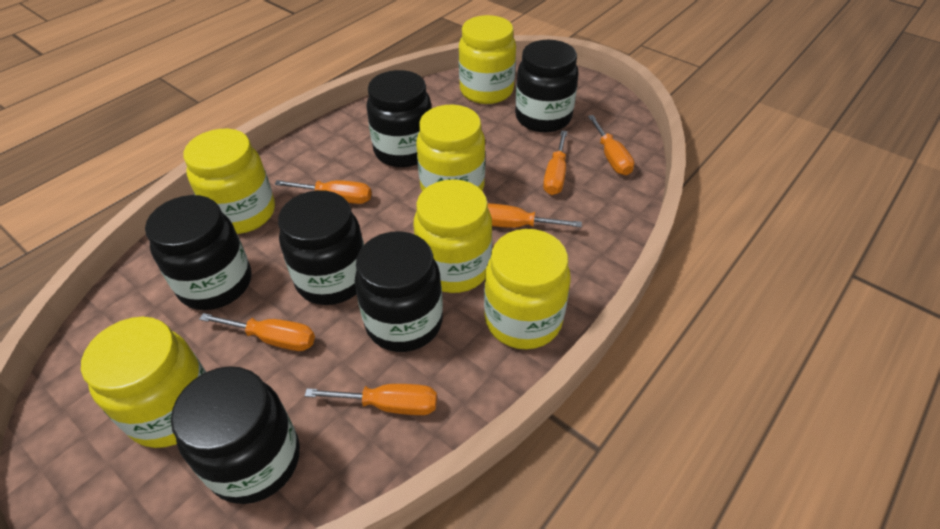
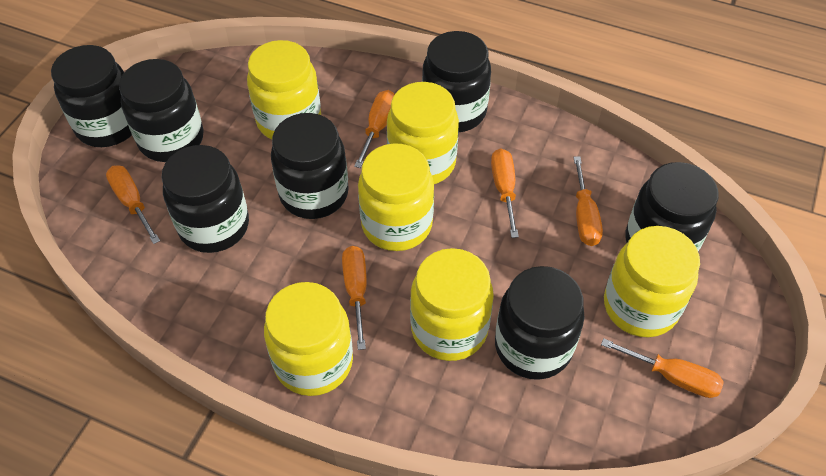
black jar: [145,195,251,310] [171,366,300,504] [278,190,364,305] [355,231,443,352] [367,70,431,167] [515,40,579,132] = 6 -> [51,45,132,147] [119,59,204,162] [162,145,249,253] [271,113,349,219] [422,31,491,132] [495,266,585,380] [626,162,718,251] = 7

